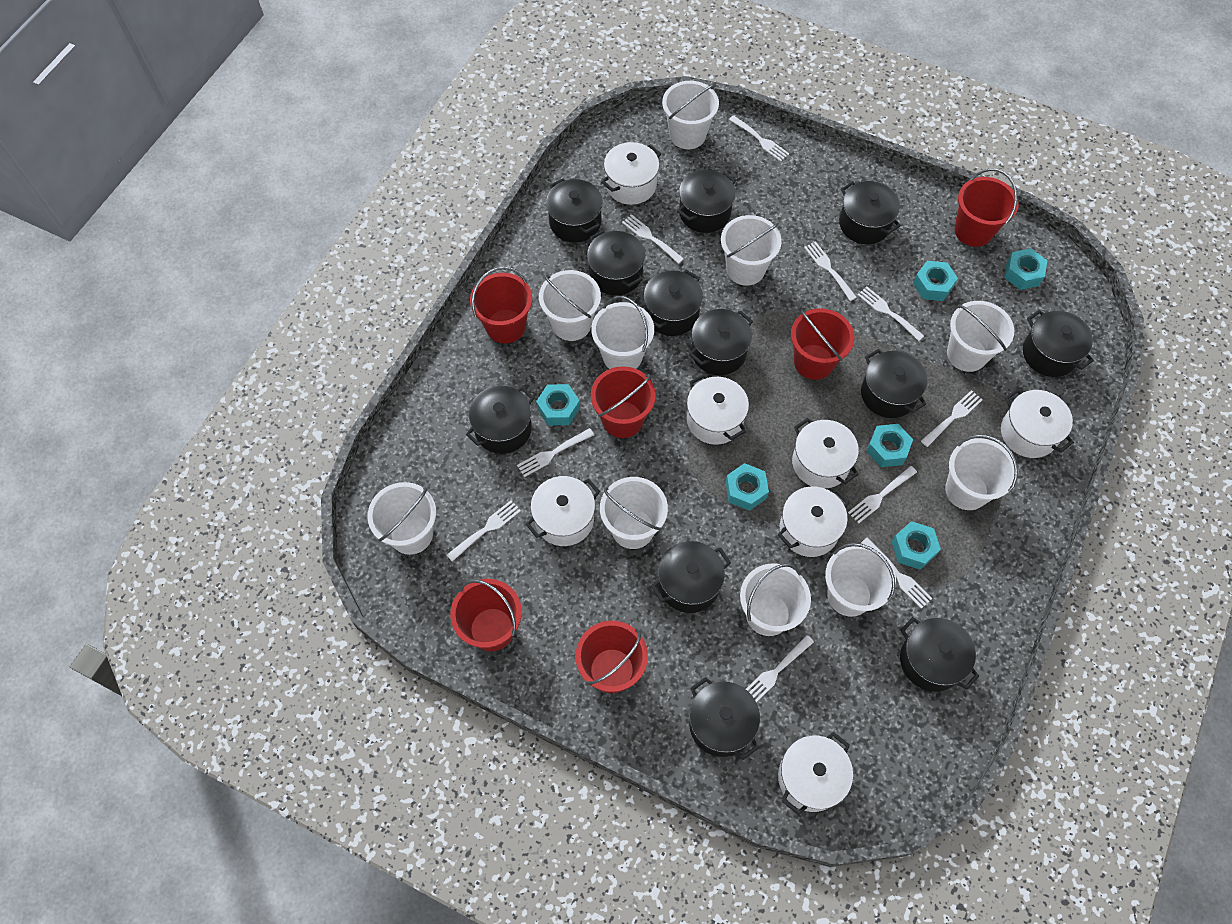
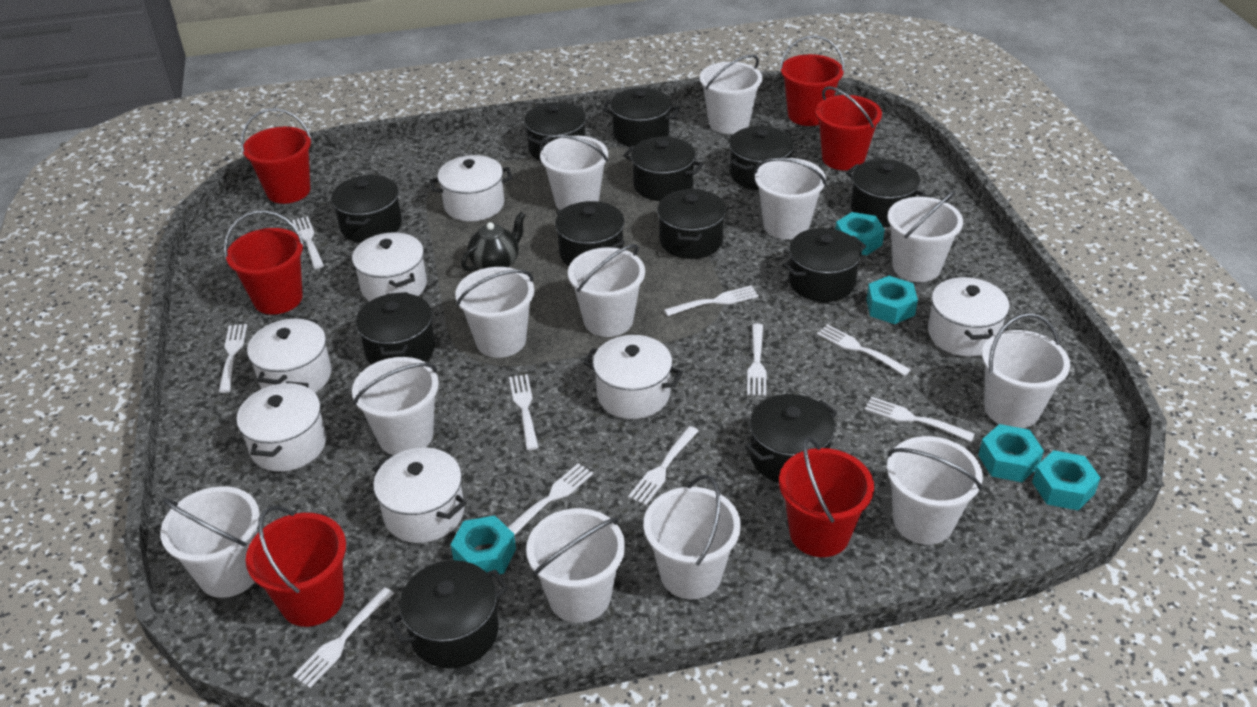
black teapot: none = 0 -> [461,212,526,271] = 1
turquoise nut: [536,384,580,426] [725,463,769,511] [866,424,913,467] [892,521,941,570] [913,261,958,301] [1004,248,1047,290] = 6 -> [451,515,516,576] [835,212,885,255] [866,276,918,324] [978,424,1044,482] [1032,450,1101,511] = 5
white bucket: [367,482,436,555] [539,270,601,341] [591,296,654,369] [600,477,668,549] [662,81,719,149] [721,215,782,286] [740,563,811,636] [825,543,896,617] [945,435,1018,510] [947,301,1014,372] = 10 -> [160,486,260,598] [352,357,439,455] [455,267,534,358] [526,508,625,623] [540,135,608,210] [568,244,645,337] [644,475,741,599] [700,54,762,134] [754,158,827,239] [887,191,963,282] [887,436,983,545] [982,313,1070,428] = 12

